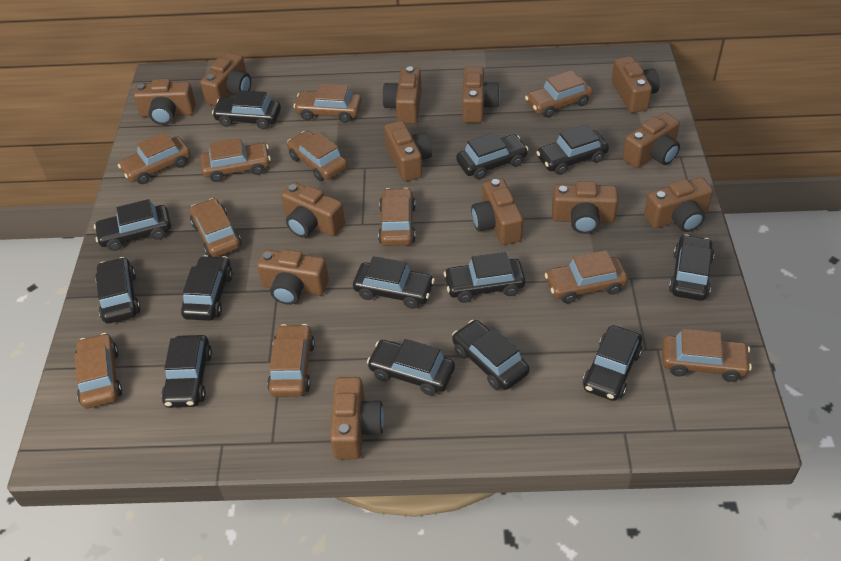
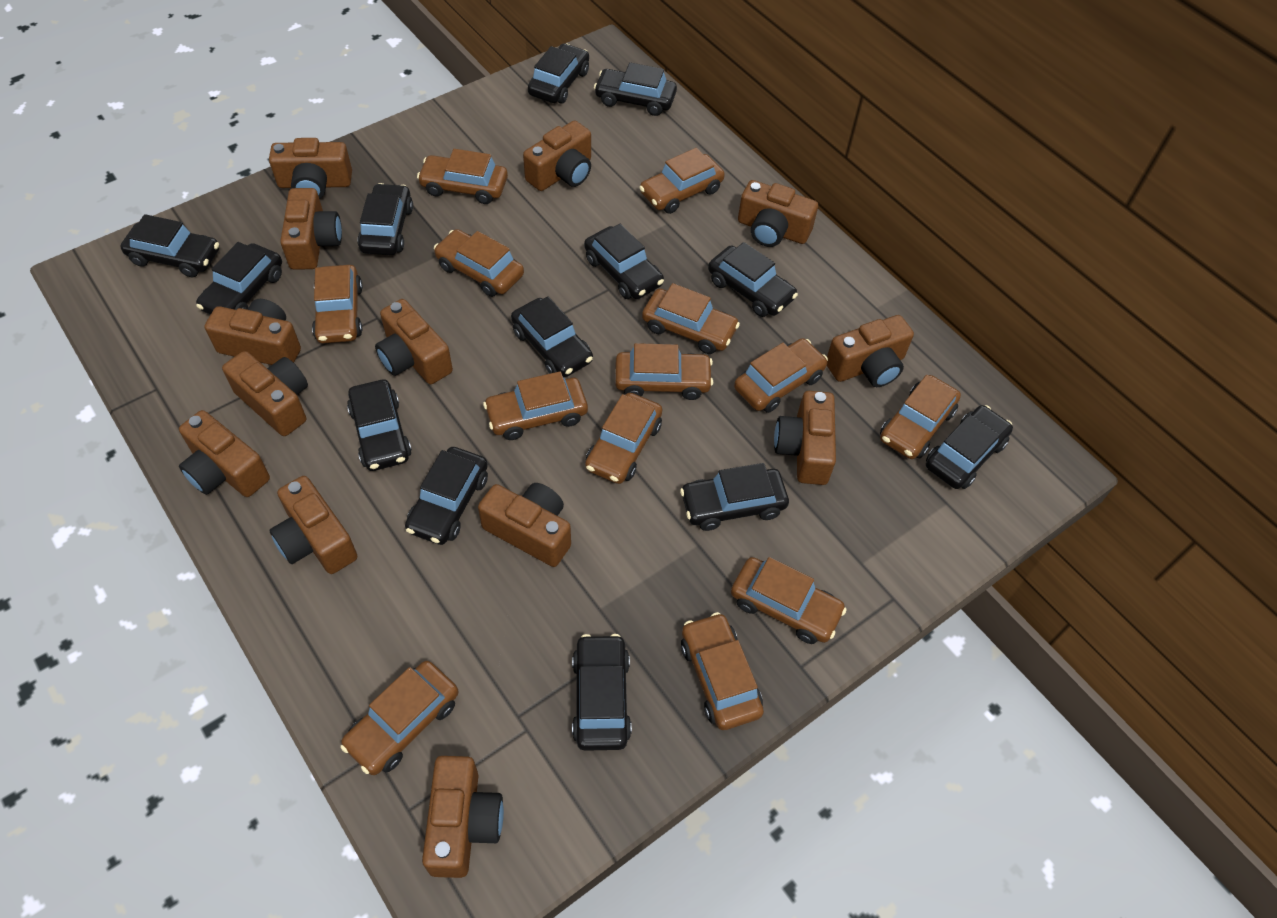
brown car: [75,333,122,408] [118,132,191,184] [190,198,241,257] [200,138,271,182] [267,324,315,397] [287,131,348,181] [294,84,361,123] [378,188,416,246] [525,70,593,118] [545,250,628,303] [662,329,752,382] = 11 -> [312,265,363,343] [340,661,458,775] [417,149,508,204] [434,229,524,297] [483,371,588,440] [585,393,662,484] [615,343,713,400] [639,148,725,214] [642,283,740,354] [681,612,764,730] [731,557,847,644] [734,338,828,413] [880,375,961,459] = 13

